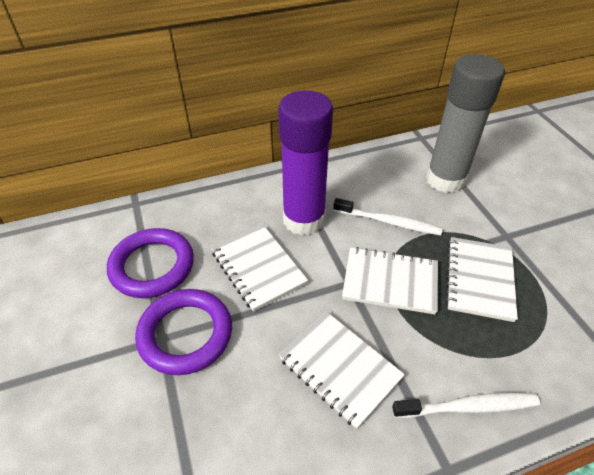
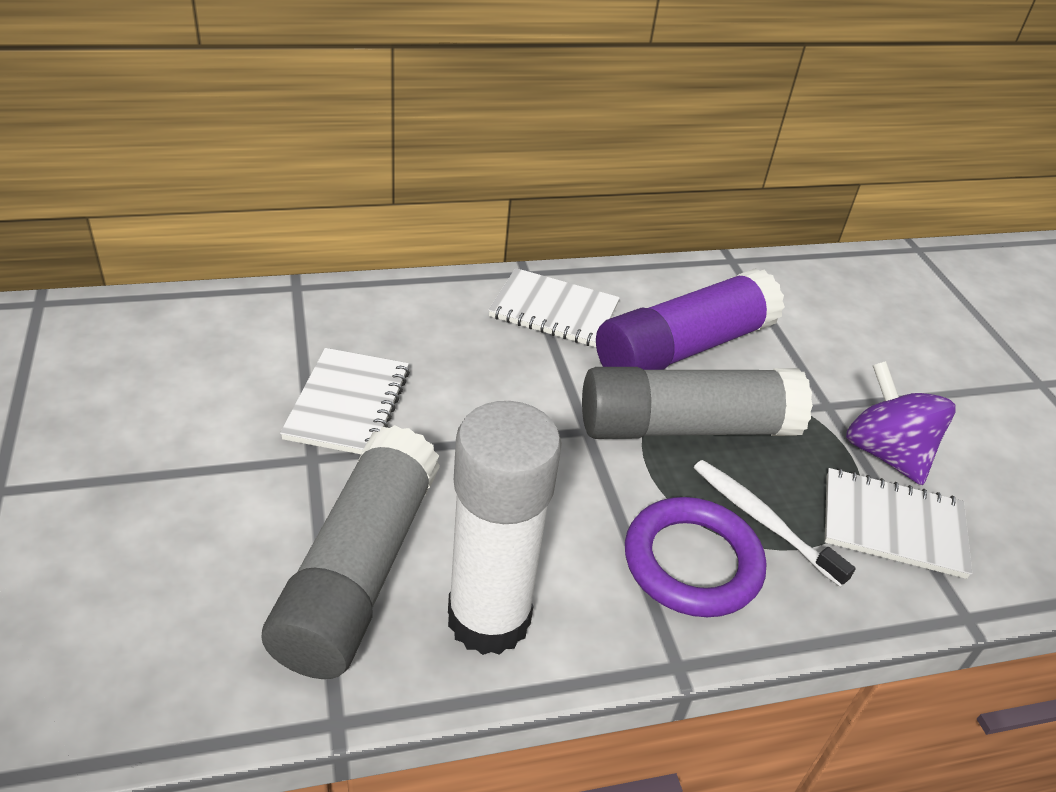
grey glue stick: [426,54,505,193] = 1 -> [262,425,440,679] [582,367,813,439] = 2
purple ring: [107,228,194,298] [135,289,232,375] = 2 -> [625,497,766,617] = 1
purple spinning top: none = 0 -> [846,361,956,485] = 1
white glue stick: none = 0 -> [448,401,562,655] = 1
white notebook: [211,224,308,312] [279,312,405,429] [342,247,438,314] [445,237,518,322] = 4 -> [280,348,410,454] [488,268,620,347] [825,468,972,579] = 3
white toothbrush: [333,198,443,236] [392,393,540,418] = 2 -> [694,460,856,587] = 1

